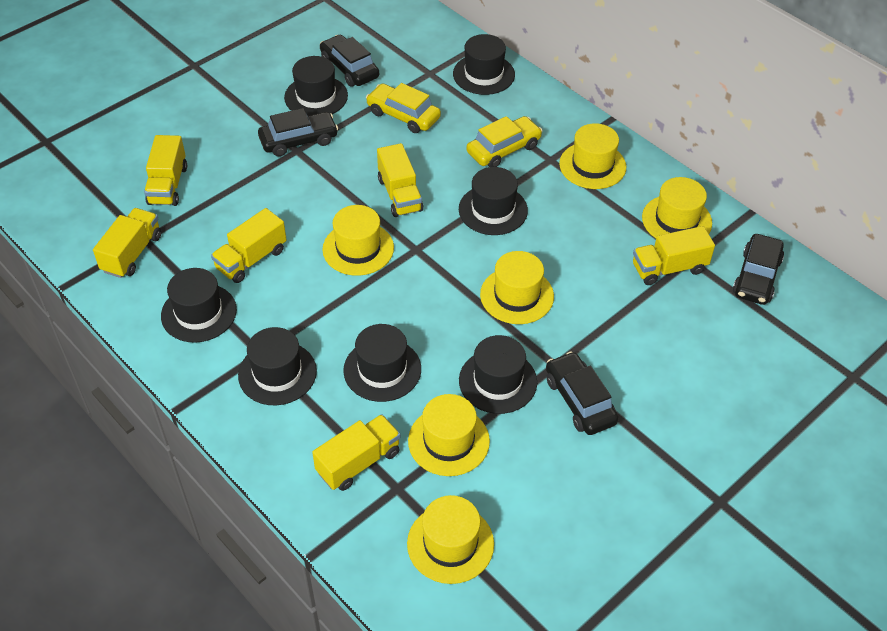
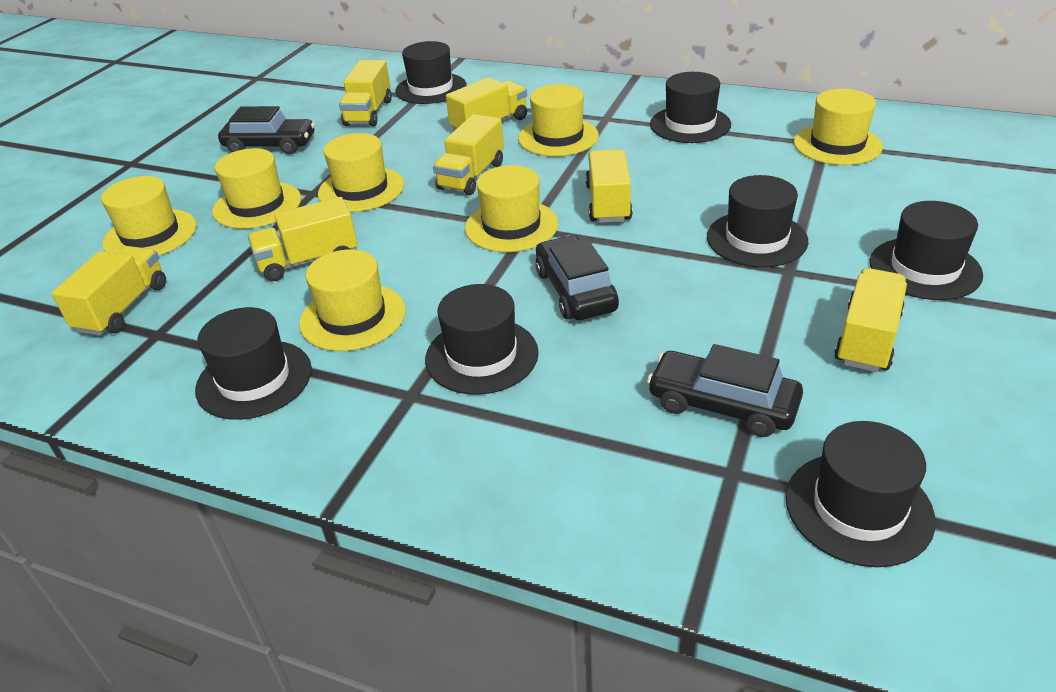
black car: [258,108,338,157] [320,35,379,87] [546,352,619,435] [733,234,784,305] = 4 -> [218,106,315,154] [535,235,619,320] [647,344,803,437] = 3
yellow car: [366,83,441,133] [466,116,543,167] = 2 -> none = 0
yellow hat: [322,205,394,276] [407,495,494,584] [408,394,490,476] [480,251,554,324] [559,123,626,189] [642,177,712,238] = 6 -> [101,176,197,256] [212,148,301,229] [299,250,406,351] [318,133,404,212] [465,165,558,252] [518,84,599,156] [794,89,883,165] = 7
yellow truck: [93,208,162,278] [144,135,187,206] [211,208,287,283] [312,414,400,491] [377,143,423,217] [633,226,715,285] = 6 -> [52,246,166,336] [248,197,358,281] [339,60,392,126] [433,114,504,195] [446,77,527,131] [585,149,633,223] [834,268,907,372] = 7

